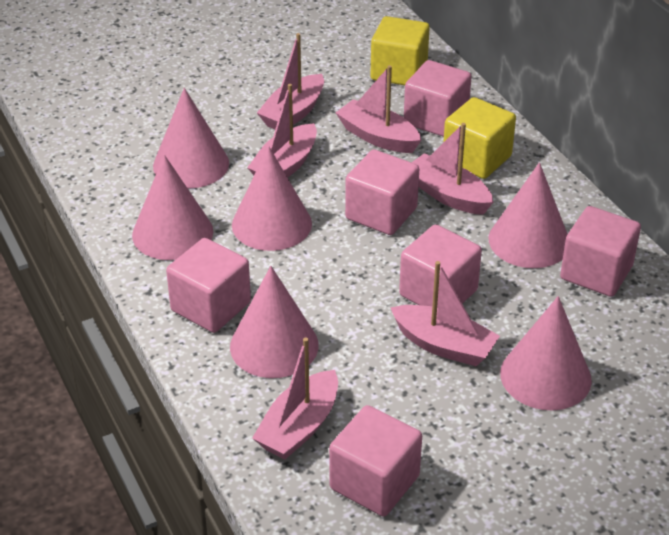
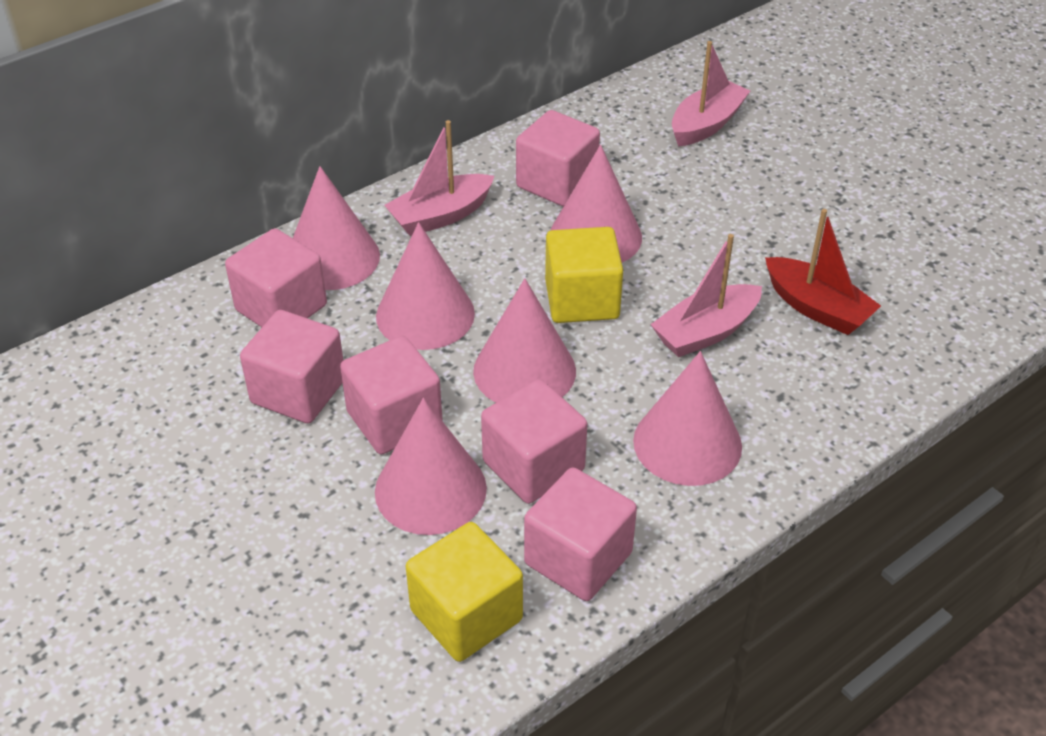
pink boat: [247,84,317,178] [252,338,338,460] [257,33,324,129] [336,65,421,153] [391,261,500,366] [411,123,493,215] = 6 -> [384,120,495,236] [650,234,762,357] [672,41,750,146] = 3
red boat: none = 0 -> [765,209,881,335] = 1

